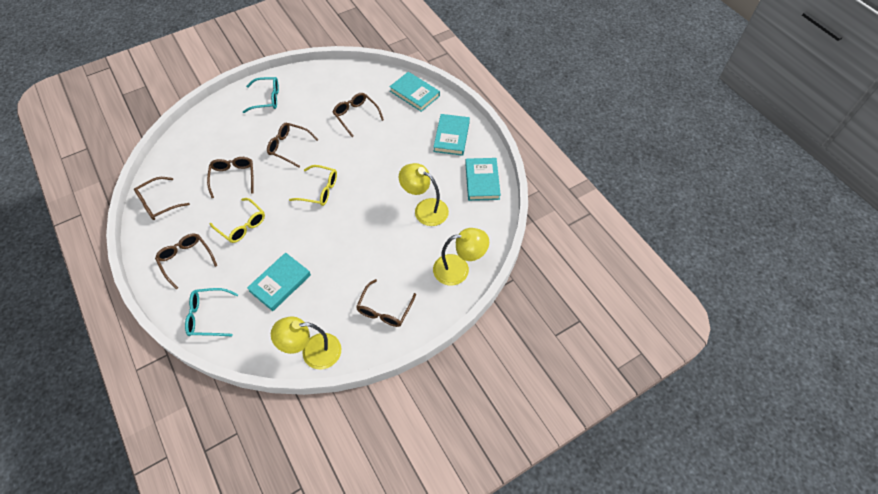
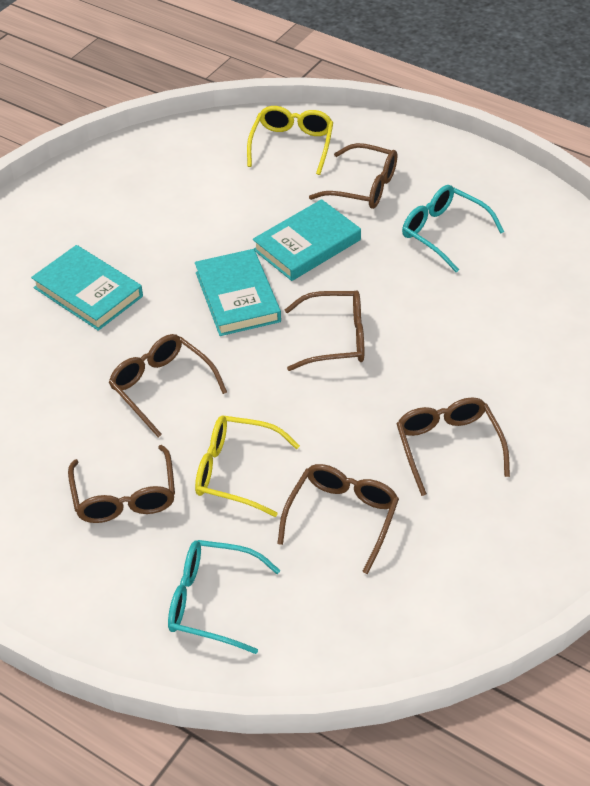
turquoise book: [247,252,311,311] [389,72,440,112] [433,114,470,156] [465,158,501,201] = 4 -> [31,245,143,331] [195,249,281,336] [253,199,361,281] = 3
yellow lamp: [271,316,342,369] [399,163,449,226] [433,228,489,285] = 3 -> none = 0

